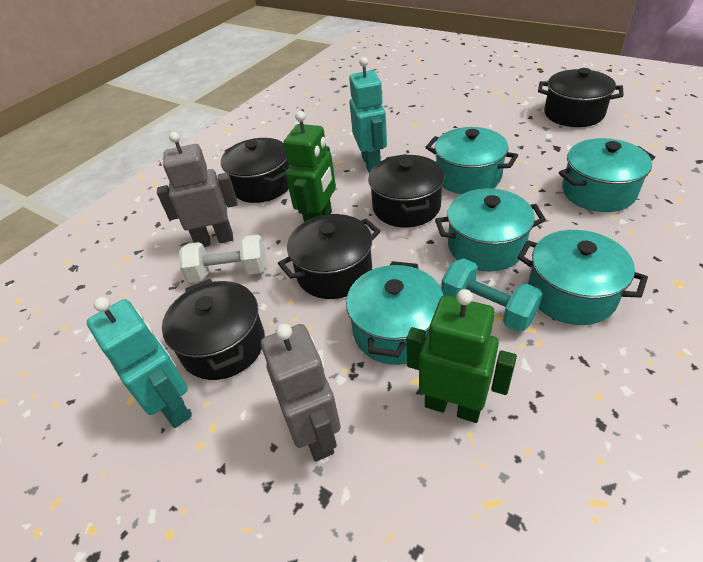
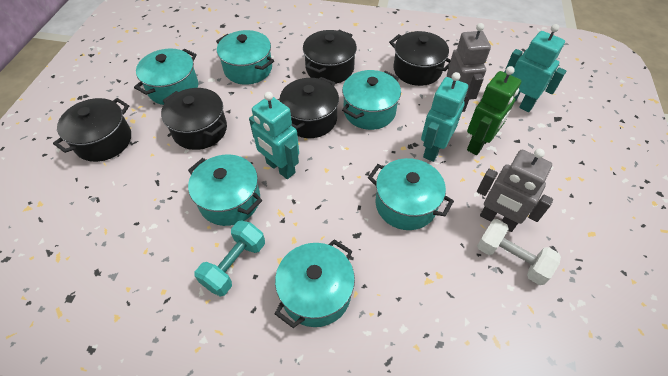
green robot: [284,111,336,222] [407,289,517,423] = 2 -> [467,66,521,155] = 1
turquoise pot: [346,261,443,365] [425,127,518,194] [435,188,546,271] [518,230,648,325] [559,138,655,212] = 5 -> [134,48,198,105] [188,155,262,226] [216,30,274,85] [275,239,355,328] [342,70,401,130] [368,158,454,230] = 6
turquoise robot: [87,297,191,428] [349,57,387,173] = 2 -> [249,92,299,179] [421,72,468,162] [504,24,566,112] = 3

